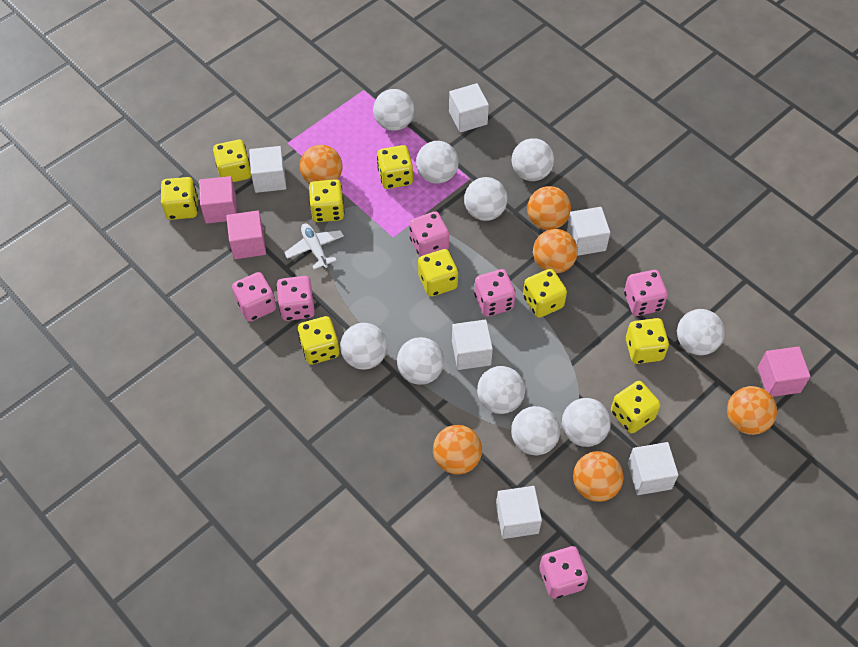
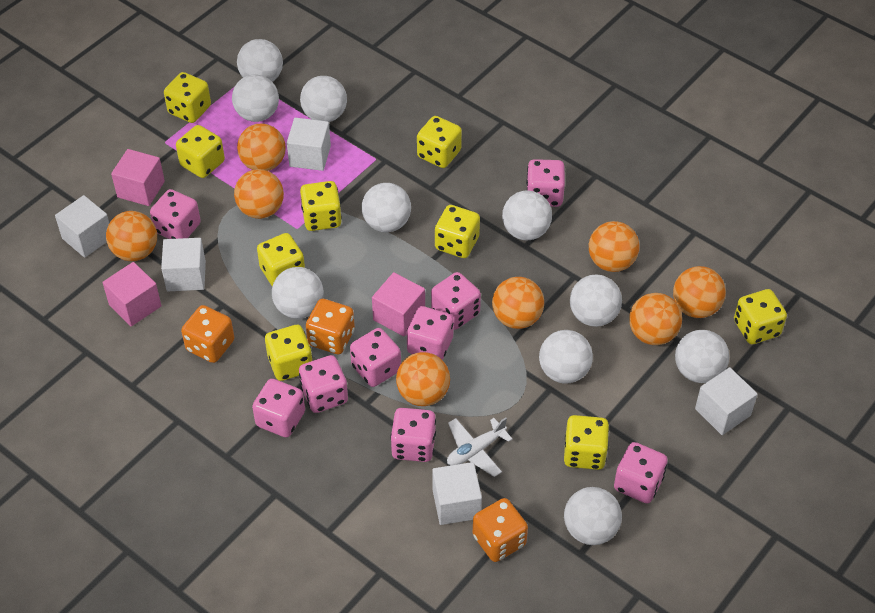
orange ball: [300,145,342,184] [433,425,482,475] [527,186,571,230] [533,229,578,274] [573,451,624,502] [727,386,777,435] = 6 -> [106,211,157,261] [234,169,284,219] [237,124,286,171] [396,352,450,406] [492,277,544,329] [589,221,640,272] [629,293,682,345] [673,266,726,318] = 8
orange dice: none = 0 -> [181,305,235,363] [306,299,355,354] [473,498,528,562] = 3
pink dice: [232,272,276,322] [276,276,315,321] [409,211,449,257] [474,269,516,317] [539,546,588,599] [624,270,668,316] = 6 -> [150,189,201,239] [252,379,305,437] [299,355,348,413] [350,328,401,387] [390,408,436,462] [407,306,454,360] [431,272,481,330] [526,159,565,207] [614,442,668,504] = 9
white cube: [249,146,286,193] [449,83,489,133] [452,320,493,370] [496,486,542,539] [567,207,610,256] [628,442,679,495] = 6 -> [55,195,109,258] [161,238,206,291] [287,118,331,171] [432,462,482,525] [695,367,757,435] = 5

